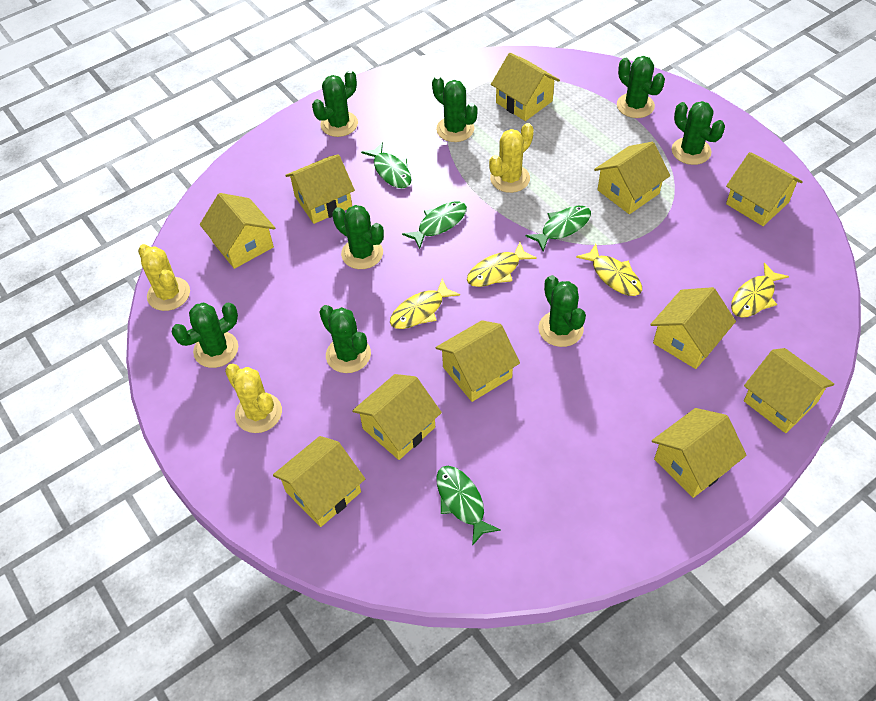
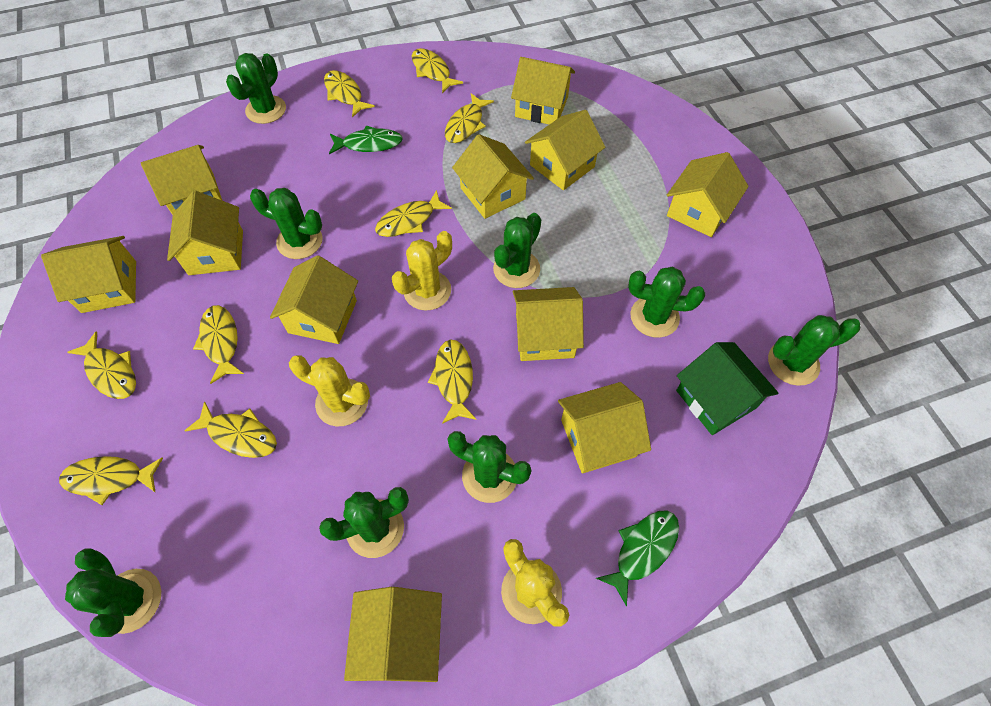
green fish: [361,142,412,188] [402,201,467,249] [436,466,501,546] [526,206,591,251] = 4 -> [329,125,403,154] [596,511,679,606] = 2
green house: none = 0 -> [676,342,778,435] = 1
yellow fish: [390,279,460,329] [467,242,537,287] [576,244,642,296] [731,263,789,318] = 4 -> [59,456,163,505] [67,332,136,399] [184,401,277,458] [193,305,244,384] [324,70,375,117] [375,190,452,237] [412,48,463,93] [428,339,476,424] [445,93,494,143] = 9

